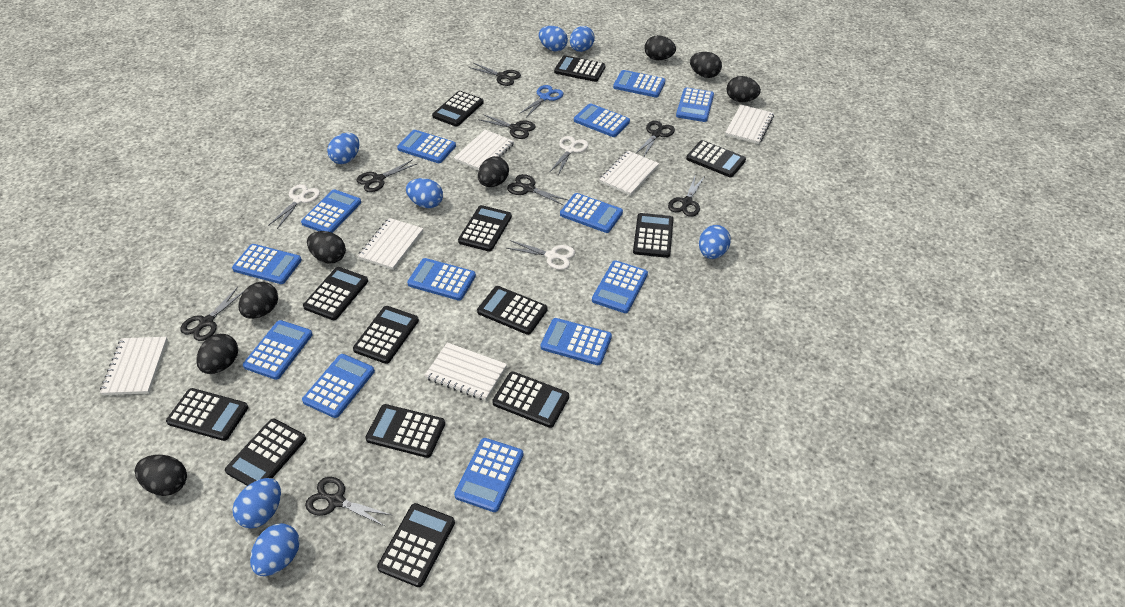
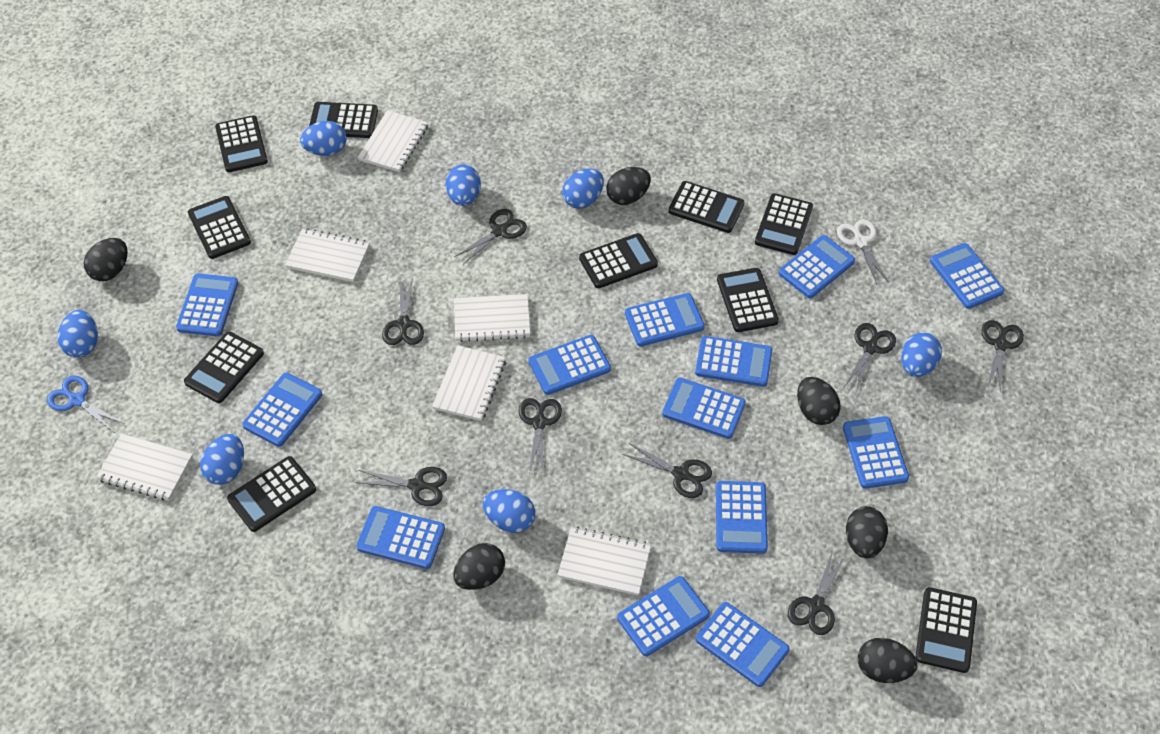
black calculator: [166,388,248,441] [225,418,306,486] [303,267,368,320] [353,306,419,364] [365,404,445,458] [377,503,455,587] [432,91,484,126] [458,205,512,252] [477,286,548,335] [492,372,569,428] [554,55,605,82] [633,213,674,258] [686,140,746,177] = 13 -> [184,332,264,403] [188,196,251,259] [215,115,268,172] [227,456,316,532] [309,102,378,138] [579,233,658,288] [668,181,744,233] [717,268,779,332] [755,193,813,255] [915,587,977,673] = 10
black egg: [135,455,187,496] [196,334,238,374] [238,282,278,319] [307,231,346,264] [478,157,509,187] [644,35,676,60] [690,52,722,78] [727,76,761,102] = 8 -> [84,238,128,281] [453,543,505,590] [606,167,651,205] [797,377,841,425] [846,506,888,558] [858,638,917,683] = 6
white scissors: [268,184,320,229] [507,240,575,270] [550,136,588,175] = 3 -> [837,219,889,284] = 1

